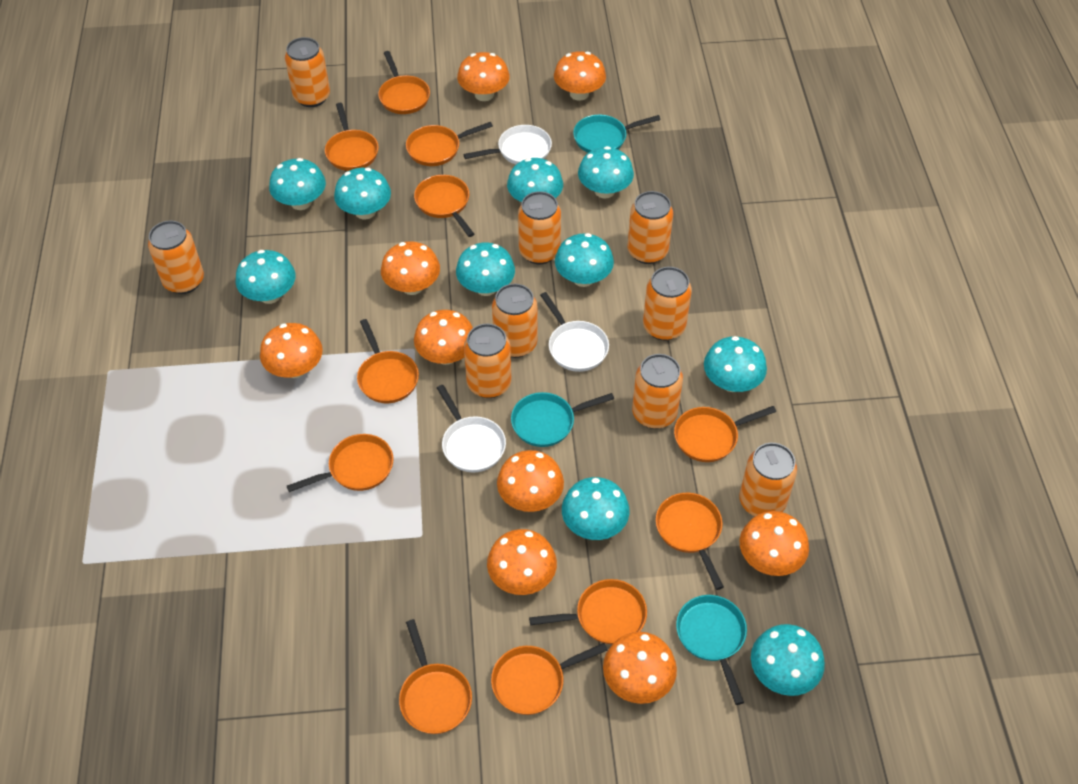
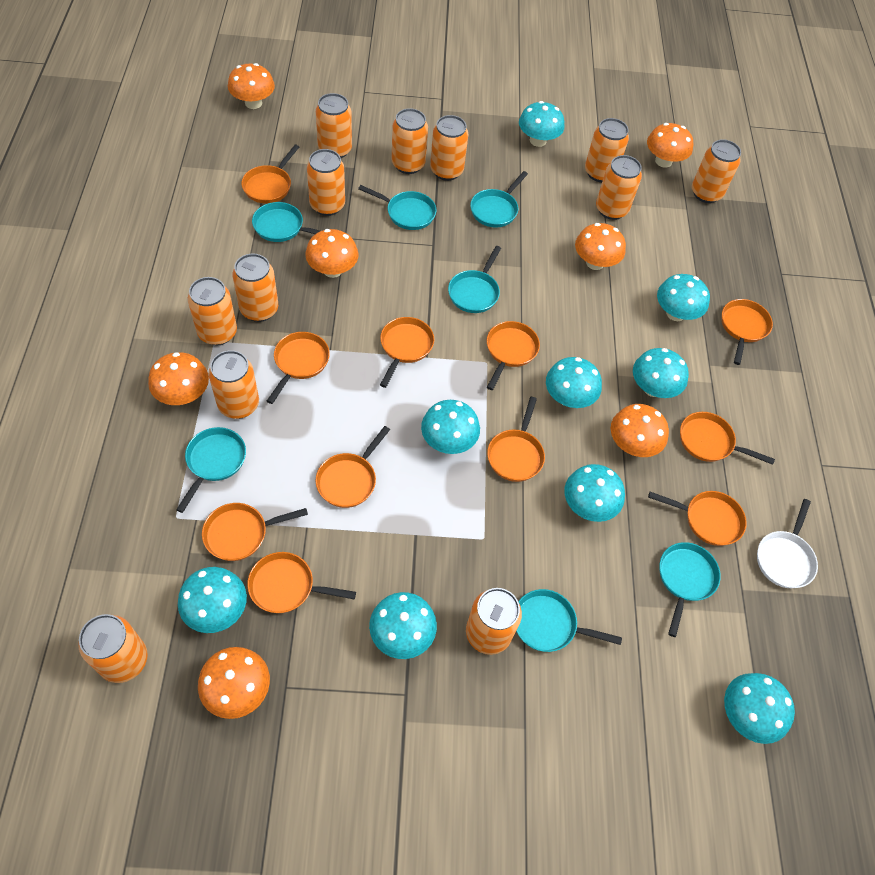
orange can: [148,221,204,294] [285,37,330,107] [464,324,511,398] [492,284,537,358] [518,191,561,264] [627,191,673,264] [632,354,683,429] [643,267,692,341] [739,443,797,516] = 9 -> [78,614,148,683] [188,277,237,345] [209,350,259,419] [232,253,278,322] [307,149,345,216] [316,93,352,158] [391,108,428,174] [430,115,468,181] [466,588,522,655] [585,118,629,182] [596,155,642,220] [692,139,741,203] = 12
orange mushroom: [260,323,323,378] [381,241,440,295] [414,310,473,365] [457,52,510,101] [487,529,557,595] [497,450,564,512] [554,51,606,101] [603,632,677,704] [740,511,809,576] = 9 -> [148,352,209,405] [198,647,270,719] [228,63,275,109] [305,229,358,278] [575,223,626,270] [611,404,669,457] [647,123,693,168] = 7
turquoise mushroom: [235,250,296,304] [269,158,326,210] [334,168,391,220] [456,242,515,296] [507,158,563,202] [555,233,614,287] [562,477,630,540] [578,146,634,198] [704,336,767,392] [751,624,825,696] = 10 -> [178,567,247,633] [369,592,437,659] [421,400,480,454] [519,101,565,147] [546,357,602,408] [564,464,625,522] [633,348,689,398] [657,274,710,321] [724,673,795,744] = 9
turquoise pan: [511,392,614,447] [573,115,661,153] [676,595,747,705] = 3 -> [176,427,246,513] [252,202,320,242] [358,185,436,230] [448,246,501,313] [470,171,528,228] [516,589,622,652] [659,542,721,637] = 7
white pan: [437,385,506,472] [463,125,552,164] [540,292,609,372] = 3 -> [757,499,818,588] = 1

